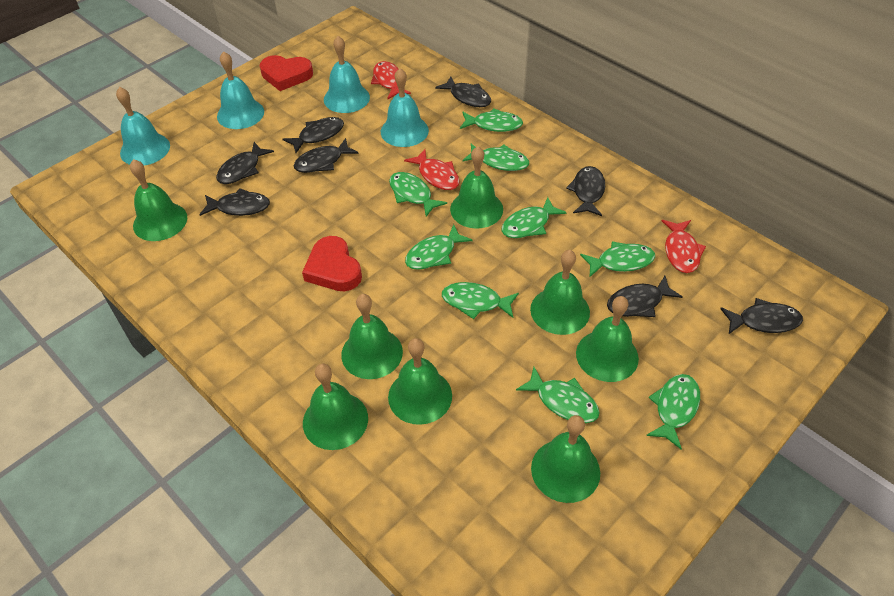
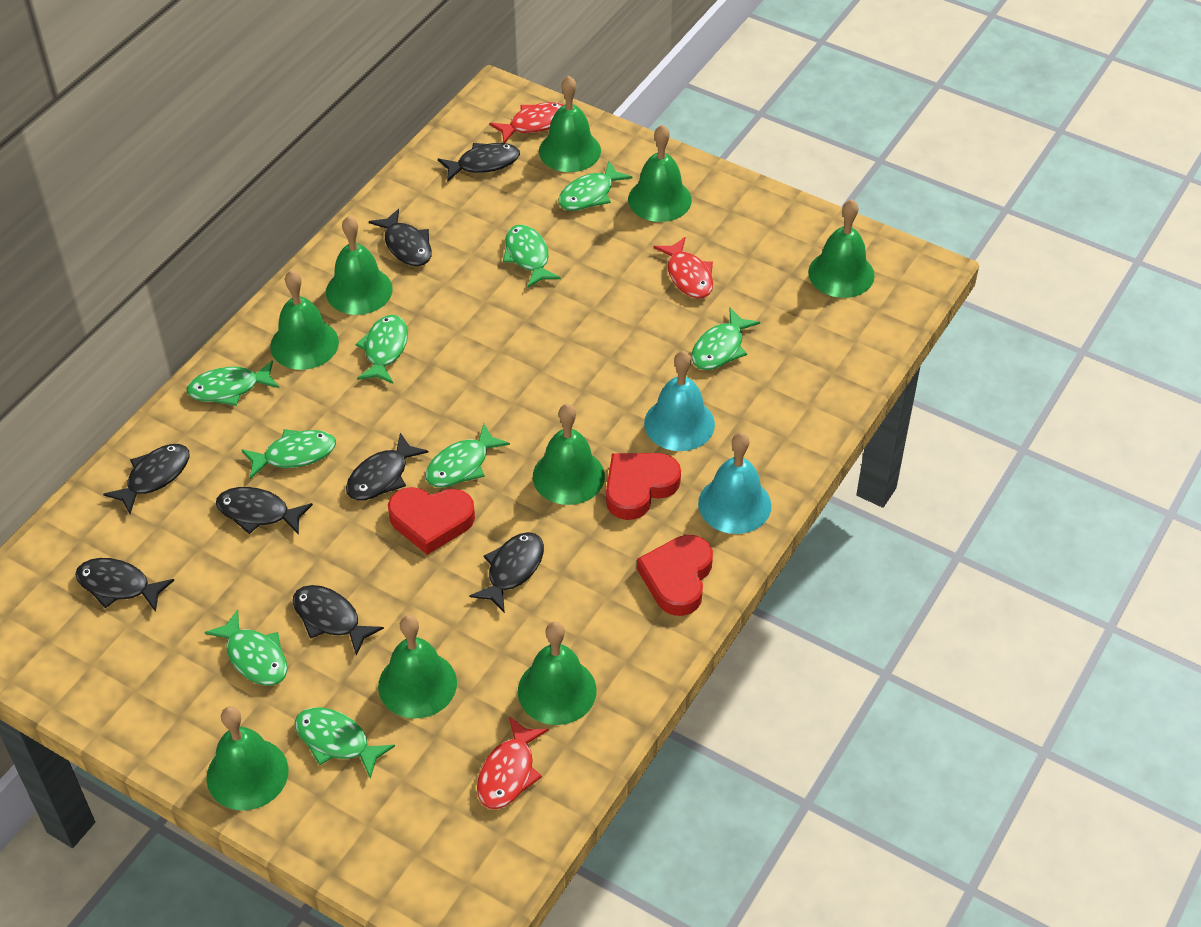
green bell: [130,159,187,241] [303,364,368,450] [341,294,403,379] [388,338,452,425] [450,146,503,228] [530,250,590,335] [531,415,600,503] [576,296,639,382] = 8 -> [207,706,288,810] [270,270,339,370] [326,216,393,315] [378,615,457,718] [518,622,597,725] [533,404,605,505] [539,76,601,172] [628,125,692,222] [808,199,875,298] = 9
red heart: [260,55,313,91] [302,236,362,291] = 2 -> [388,487,475,555] [606,453,681,520] [637,535,713,616] = 3
turquoise bell: [116,87,170,166] [217,51,264,129] [324,36,370,113] [381,68,429,147] = 4 -> [644,351,715,451] [698,432,771,534] = 2

